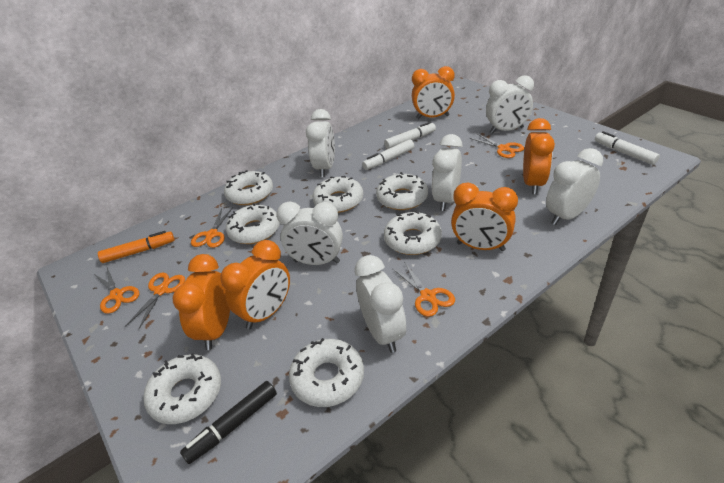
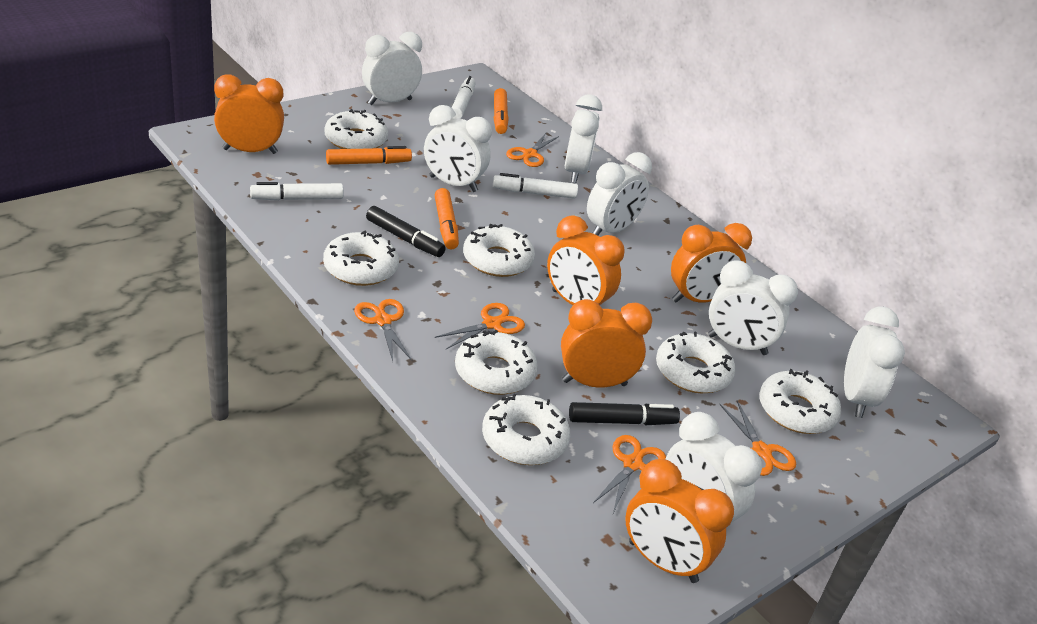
black marker: [180,381,277,464] = 1 -> [366,206,446,257] [569,402,680,425] = 2
orange marker: [98,231,174,263] = 1 -> [326,146,412,165] [435,188,459,250] [494,88,509,134] = 3
white clock: [276,202,343,265] [306,109,335,177] [355,255,406,353] [432,134,463,211] [486,75,534,134] [546,148,603,225] = 6 -> [362,32,422,105] [424,105,492,192] [565,94,602,184] [587,152,652,236] [665,412,762,523] [708,260,798,355] [844,306,905,418] = 7

